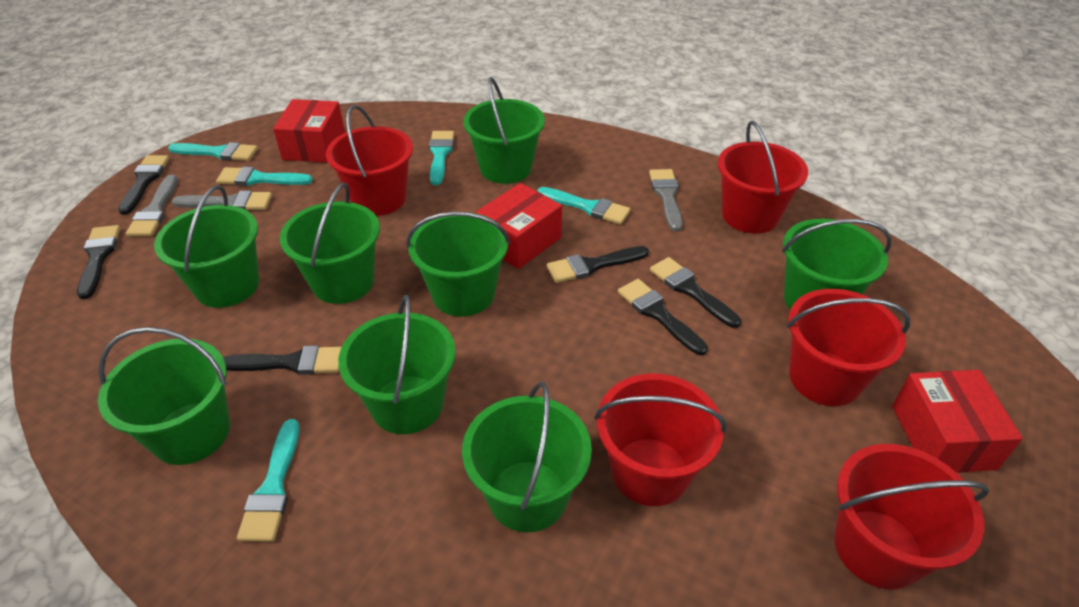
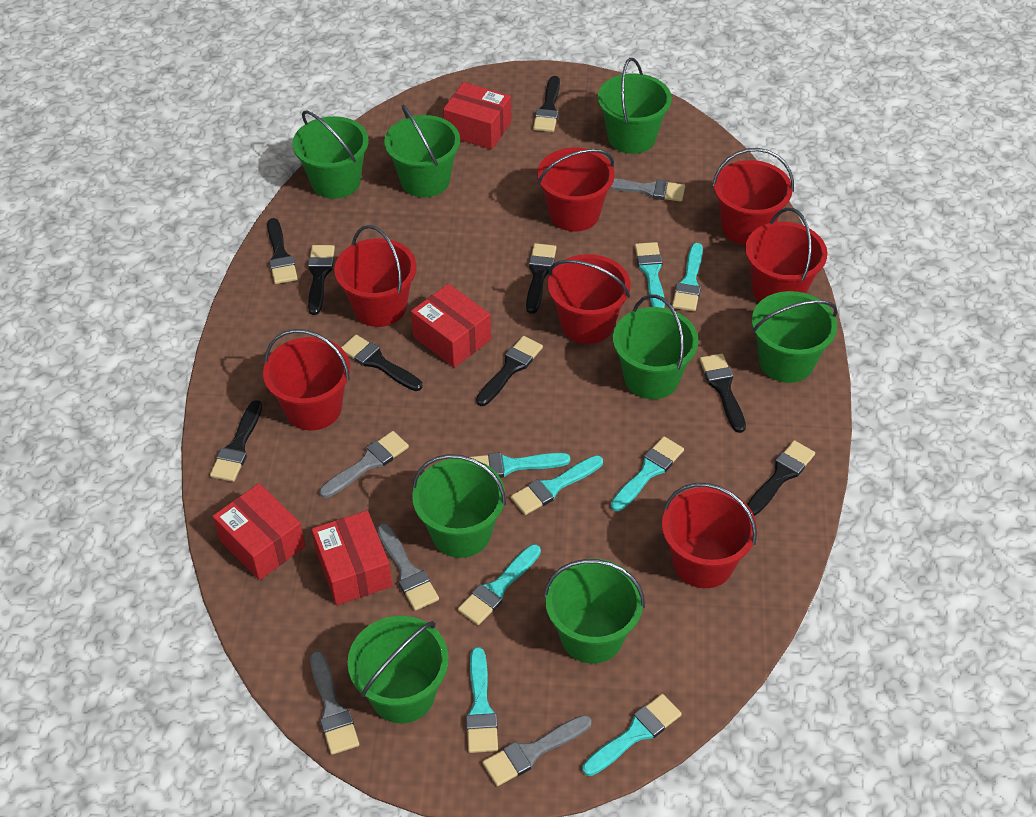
black brush: [77,225,120,299] [118,155,169,215] [223,345,342,375] [546,246,649,283] [618,279,708,355] [650,257,741,328] = 6 -> [210,400,262,482] [267,218,298,284] [308,245,335,315] [341,335,422,391] [476,336,543,406] [526,243,556,314] [533,76,560,132] [700,353,746,433] [747,440,815,516] = 9
grey brush: [126,175,178,236] [172,191,272,210] [649,169,683,231] = 3 -> [310,651,359,755] [319,431,409,498] [377,523,439,611] [483,715,592,786] [610,178,685,202] = 5
red box: [273,99,345,163] [476,183,562,269] [892,370,1023,473] = 3 -> [213,483,305,580] [311,511,392,605] [411,284,491,368] [443,82,511,150] = 4
red bucket: [326,105,413,216] [594,373,727,506] [718,121,808,234] [787,289,910,406] [834,444,989,590] = 5 -> [263,329,350,431] [334,225,417,327] [537,147,615,232] [548,254,631,344] [662,483,757,588] [712,148,794,245] [745,208,827,302] = 7
turquoise brush: [168,142,258,161] [216,167,313,186] [237,419,300,542] [429,131,454,185] [537,187,631,224] = 5 -> [458,544,541,625] [466,647,498,753] [470,452,570,478] [511,455,603,515] [582,694,682,776] [611,436,684,511] [635,242,665,308] [672,243,703,311] = 8

